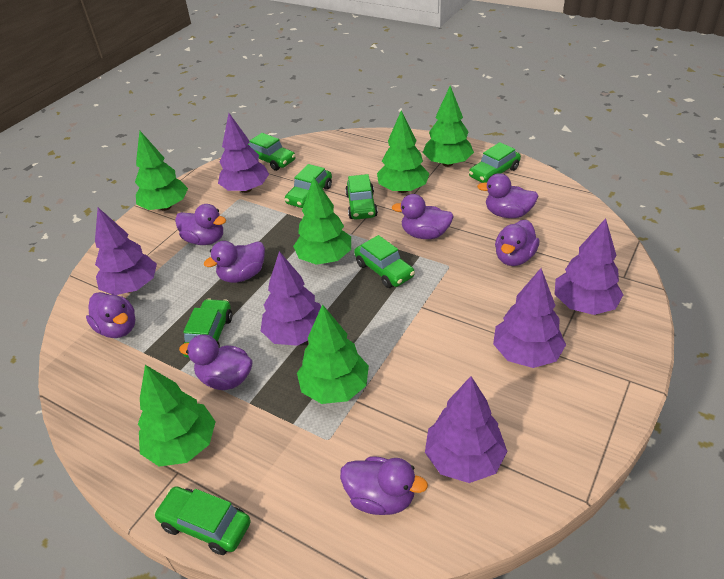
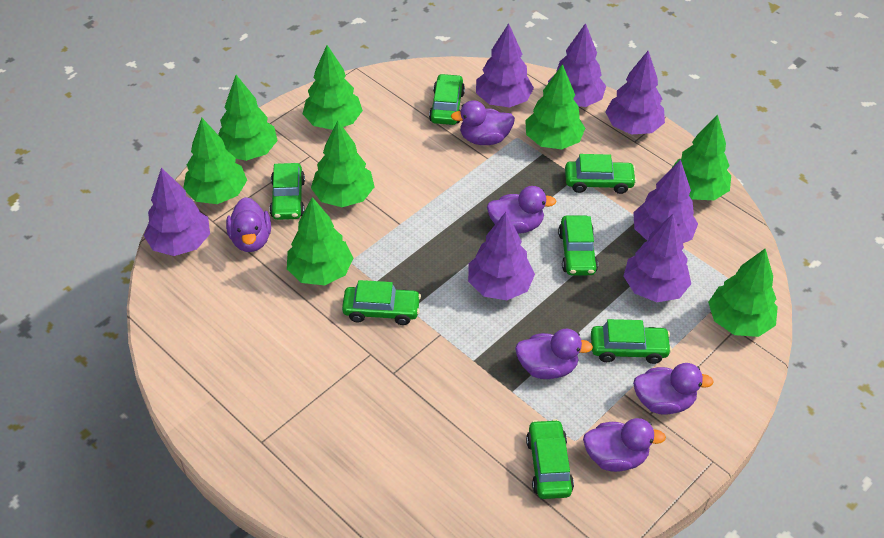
green tree: [135,131,188,211] [138,365,216,467] [293,177,351,265] [297,304,369,404] [377,110,430,193] [423,86,474,167] = 6 -> [183,118,247,204] [218,75,278,161] [287,197,353,285] [303,45,363,130] [311,120,374,207] [525,64,585,149] [670,115,731,200] [708,248,778,337] = 8
purple duck: [86,292,135,338] [175,204,226,245] [179,334,253,390] [204,241,265,283] [340,457,428,515] [392,194,454,239] [477,173,538,218] [495,220,539,266] = 8 -> [226,197,271,252] [451,100,515,145] [487,186,556,234] [515,329,593,379] [583,418,666,472] [633,363,714,415] = 6
purple tree: [95,208,157,295] [218,113,269,193] [261,251,321,346] [425,376,507,483] [493,268,566,368] [555,218,623,315] = 6 -> [144,167,210,256] [468,212,535,300] [476,23,534,108] [548,23,606,107] [606,51,665,135] [623,214,691,302] [633,159,698,243] = 7

